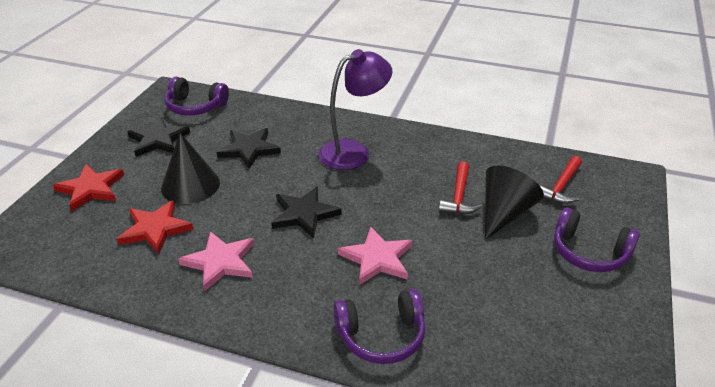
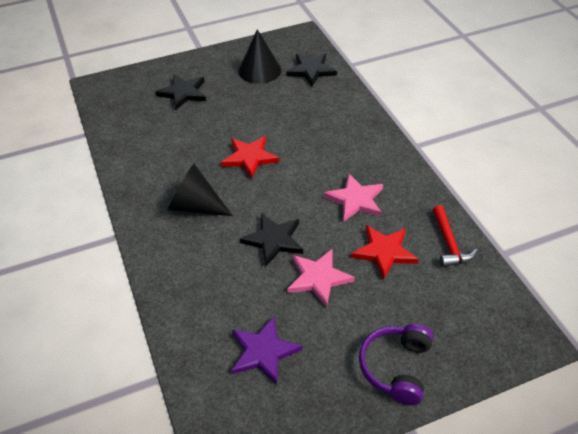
purple headphones: [165,77,229,116] [334,289,426,364] [554,208,640,272] = 3 -> [359,324,433,405] = 1
purple lamp: [318,49,392,170] = 1 -> none = 0
purple star: none = 0 -> [231,316,302,385] = 1
red hammer: [439,161,482,214] [539,156,582,204] = 2 -> [433,205,478,267] = 1

